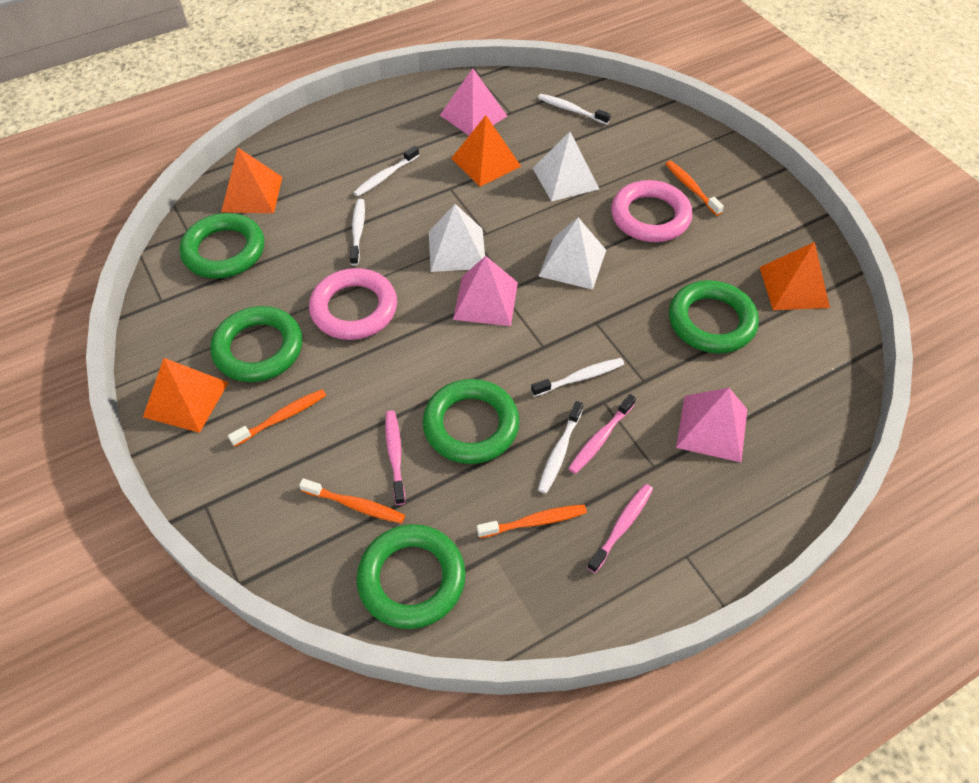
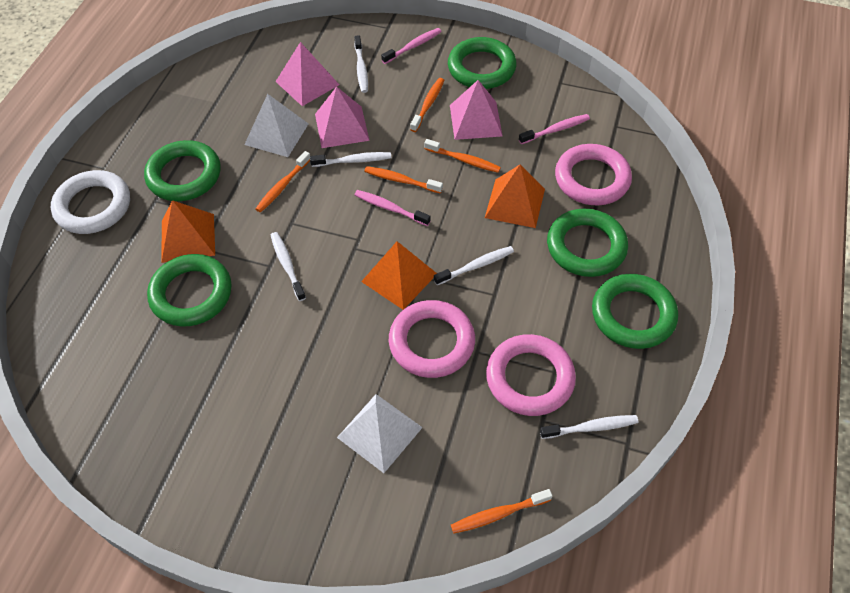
orange pyramid: [143,358,229,433] [221,148,282,213] [451,115,521,186] [760,242,830,310] = 4 -> [161,200,215,263] [361,241,437,310] [485,165,545,228] = 3
orange toothbrush: [228,389,326,447] [299,478,405,524] [477,505,587,538] [666,161,724,216] = 4 -> [255,151,310,213] [364,166,443,194] [410,78,444,132] [424,139,501,173] [451,489,553,534] = 5
pink ring: [309,268,397,340] [611,180,693,242] = 2 -> [389,300,475,378] [486,334,576,416] [555,144,632,205] = 3
white pyramid: [429,204,485,272] [533,132,599,202] [538,217,606,290] = 3 -> [244,94,308,157] [337,394,423,473] = 2
white ring: none = 0 -> [51,170,130,234] = 1

